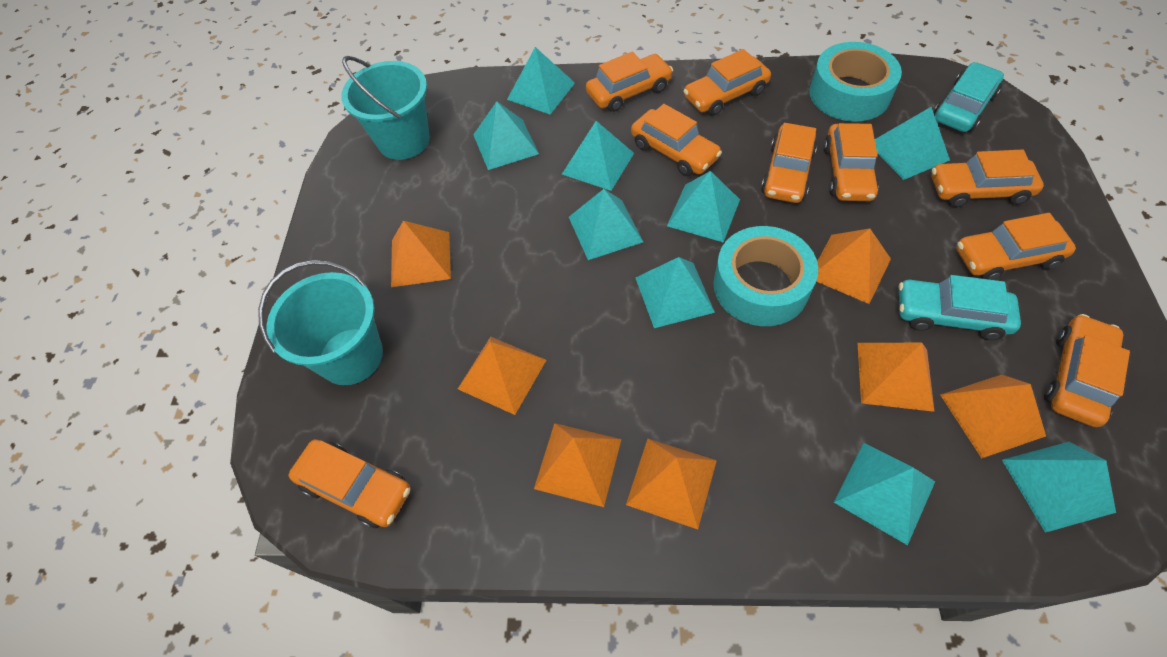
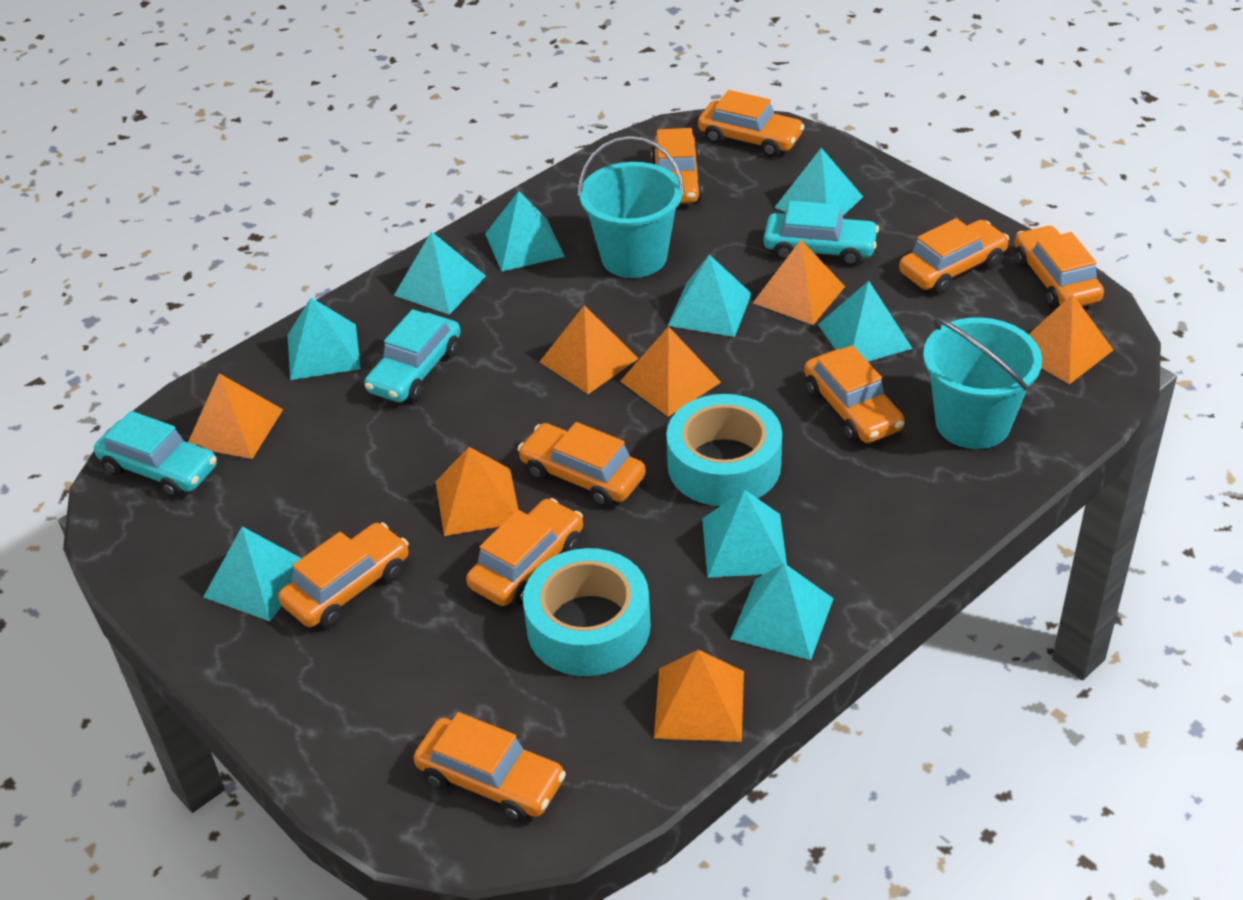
turquoise car: [898,275,1021,340] [933,62,1004,132] = 2 -> [94,411,217,497] [365,309,461,402] [764,201,879,266] = 3

